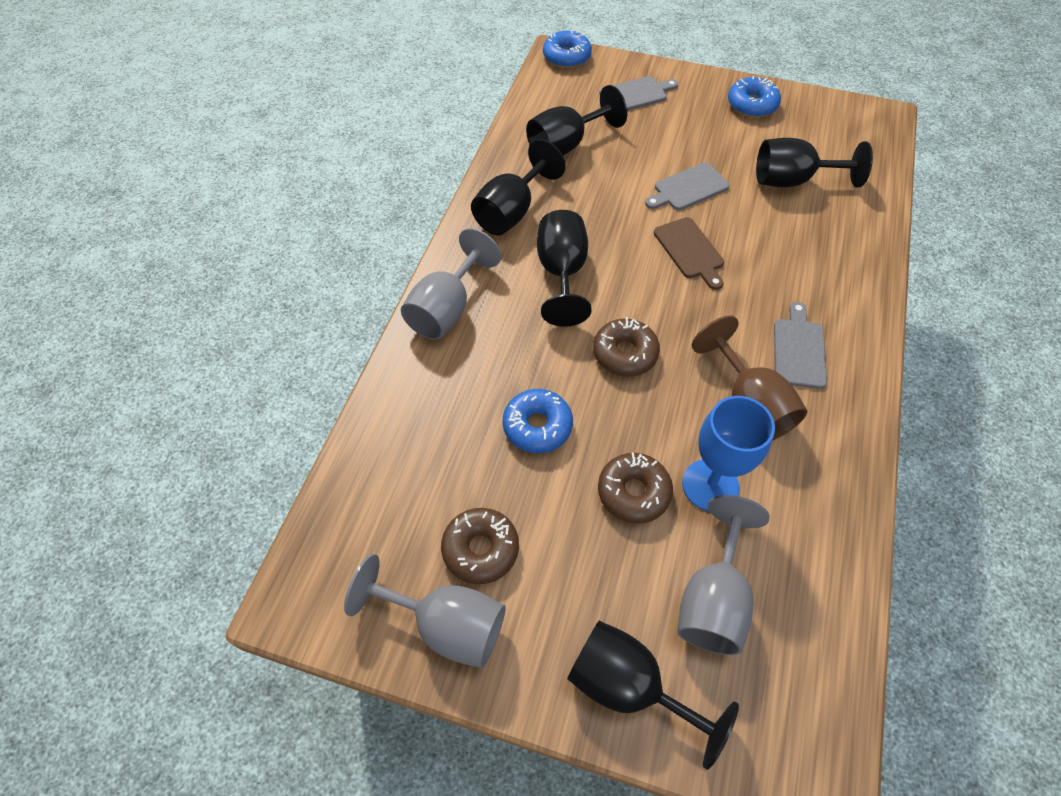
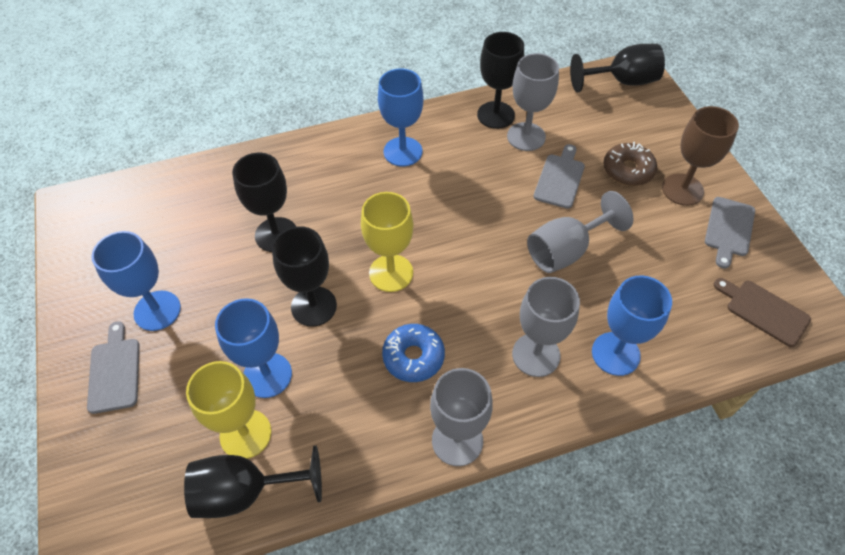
blue donut: [503,389,573,453] [543,31,592,68] [728,76,781,118] = 3 -> [382,324,445,382] = 1
blue goblet: [682,396,775,511] = 1 -> [91,231,181,331] [215,298,292,398] [378,69,423,167] [592,275,672,376] = 4
brown donut: [441,508,519,584] [593,317,660,377] [598,452,673,524] = 3 -> [603,142,657,186] = 1
grey goblet: [344,554,506,668] [401,228,501,340] [678,495,770,655] = 3 -> [430,368,493,466] [507,53,559,151] [512,277,580,377] [527,191,634,273] = 4
yellow goblet: none = 0 -> [186,361,271,459] [361,192,414,292] = 2

